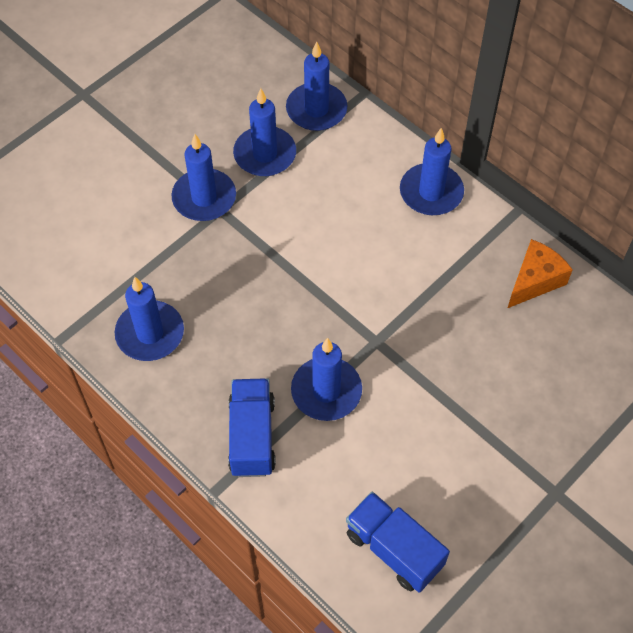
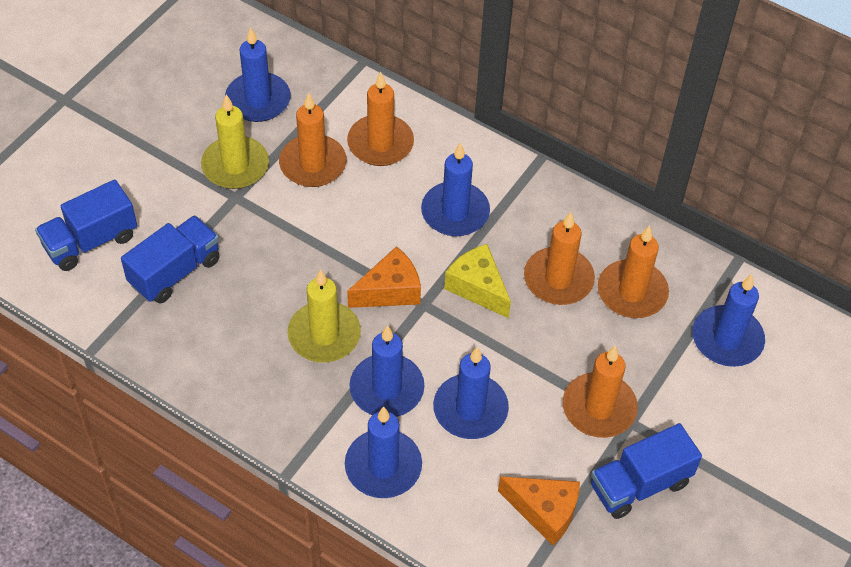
blue truck: [228,378,276,477] [346,492,450,593] = 2 -> [35,179,137,271] [121,215,220,304] [591,423,702,519] = 3
orange candle: none = 0 -> [279,93,347,187] [347,72,414,166] [524,212,595,305] [563,346,638,438] [598,225,669,318] = 5
orange cheese: [508,239,573,308] = 1 -> [347,246,421,308] [498,476,580,546] = 2
yellow candle: none = 0 -> [201,94,269,189] [287,269,361,363] = 2
yellow cheese: none = 0 -> [444,244,511,318] = 1

